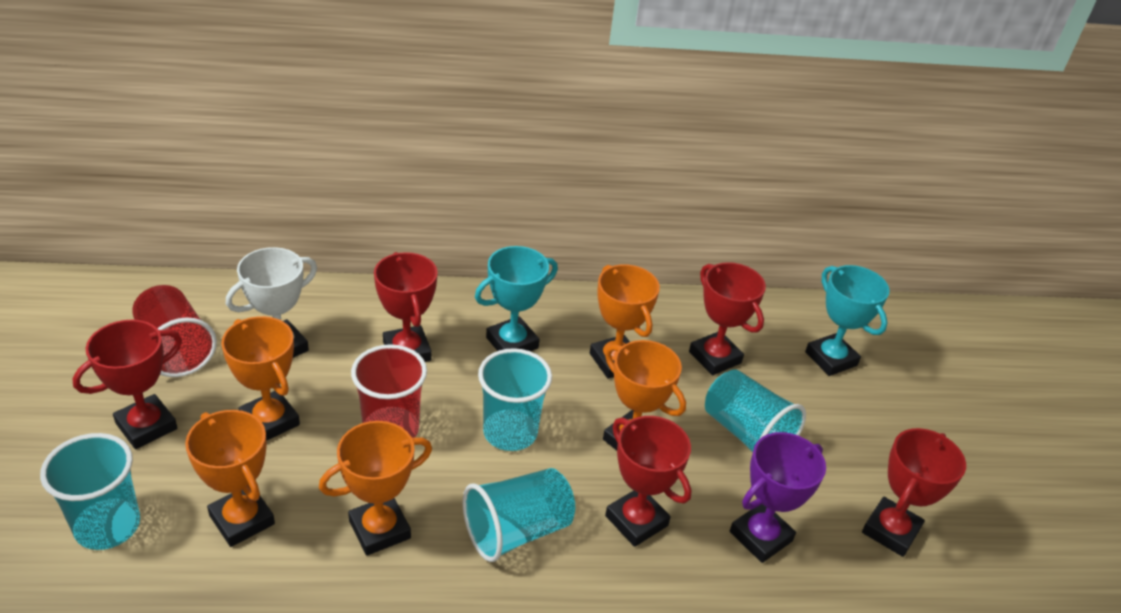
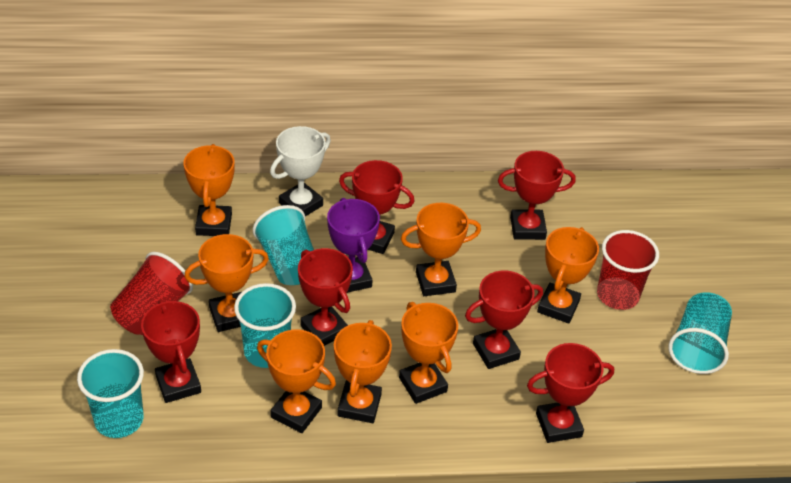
orange trophy: [185,410,275,547] [221,316,300,441] [319,421,432,556] [590,264,660,379] [603,340,686,450] = 5 -> [183,144,235,236] [184,234,269,332] [257,330,336,433] [334,320,392,423] [399,302,458,404] [401,203,481,296] [537,227,599,324] = 7
red trophy: [72,320,182,449] [374,252,438,362] [605,416,692,547] [689,262,766,375] [862,428,966,557] = 5 -> [141,300,201,403] [298,248,353,346] [339,160,415,254] [465,271,543,369] [498,151,576,240] [527,343,614,443] = 6
turquoise trophy: [475,246,558,351] [805,265,889,376] = 2 -> none = 0

